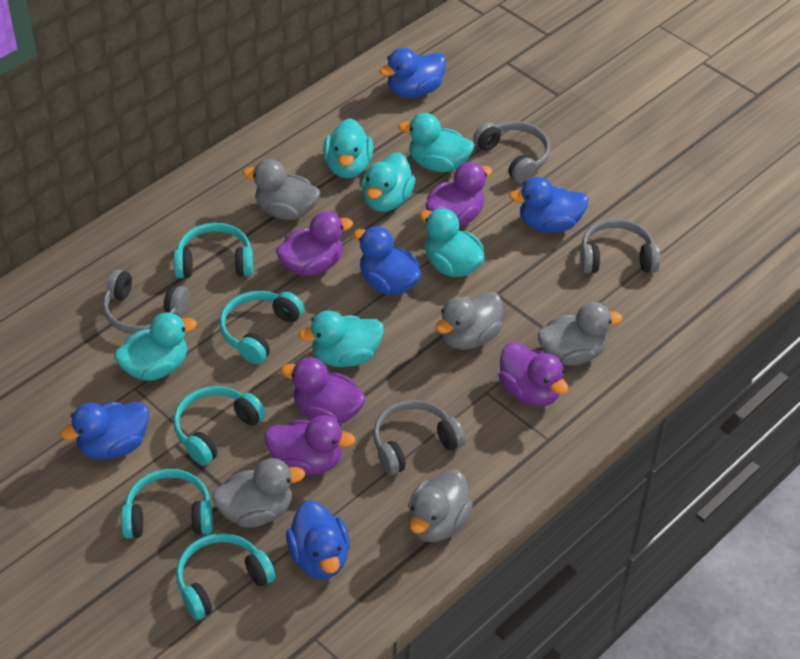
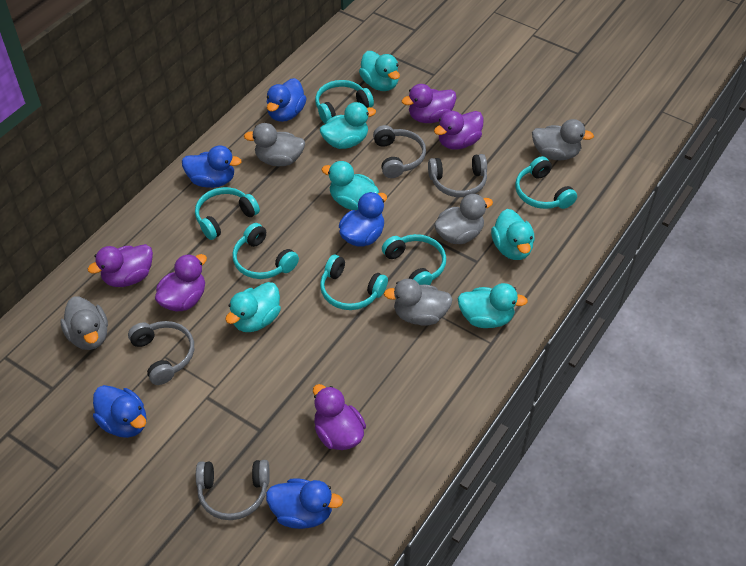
turquoise headphones: [121,469,213,539] [173,386,266,466] [174,223,253,278] [176,533,275,620] [219,291,304,364] = 5 -> [195,187,260,240] [232,223,299,279] [315,80,374,124] [320,255,388,310] [382,234,446,285] [515,156,577,209] = 6

